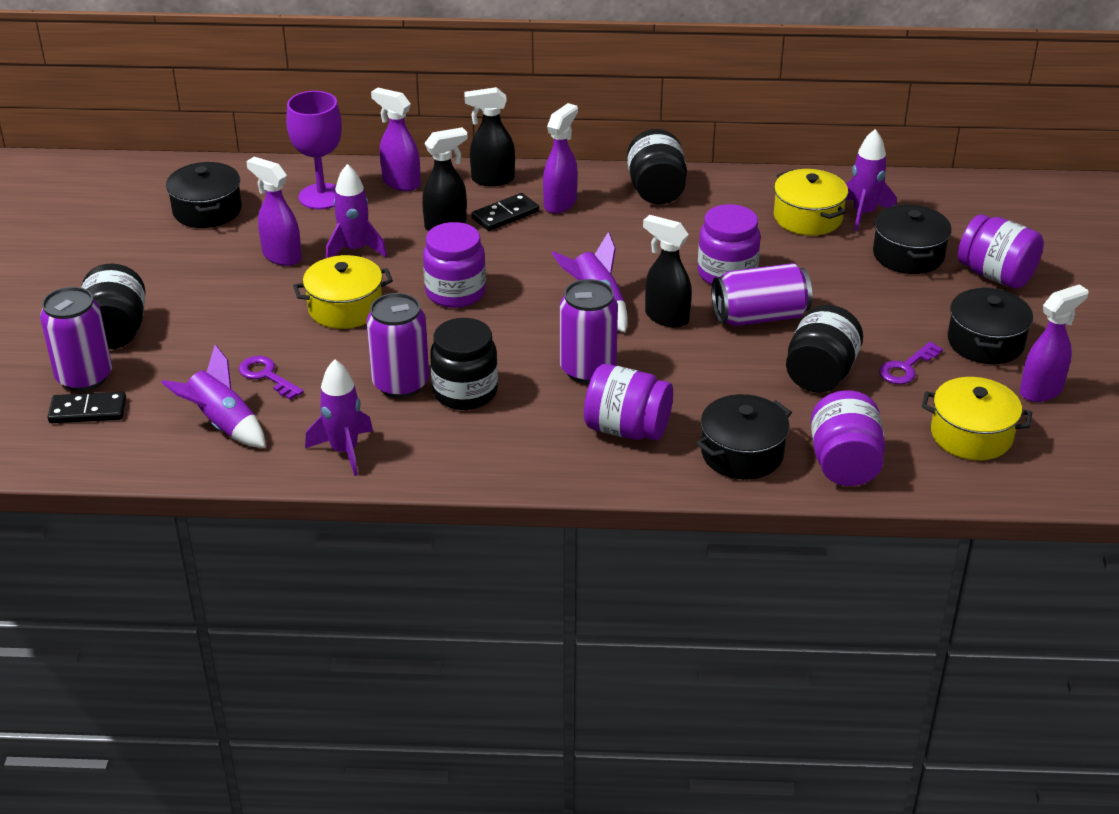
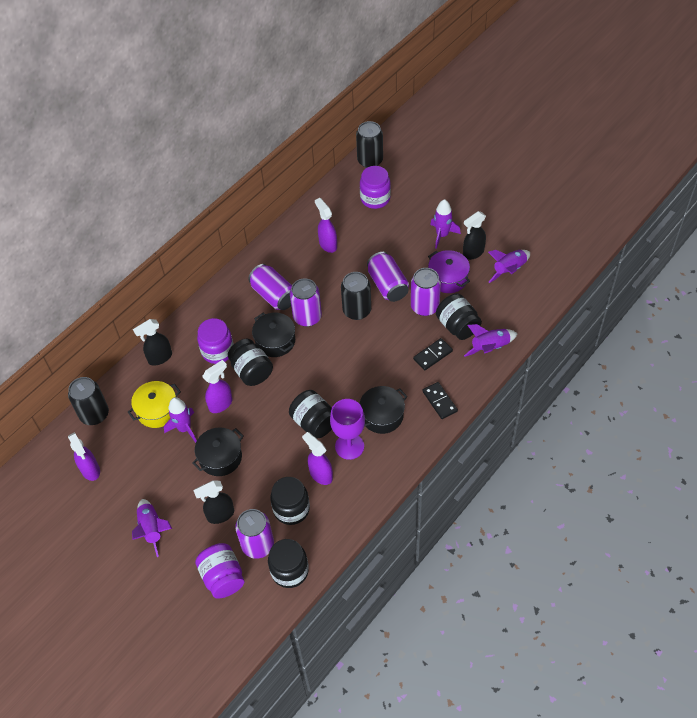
black can: none = 0 -> [68,377,109,425] [341,272,371,320] [356,121,383,168] = 3
black jar: [81,263,146,349] [430,318,498,410] [627,129,687,204] [786,305,863,393] = 4 -> [228,339,273,386] [268,539,309,588] [270,477,310,525] [289,390,332,439] [436,294,482,340] = 5
black pot: [166,162,242,228] [696,394,792,479] [873,204,952,274] [948,287,1033,364] = 4 -> [192,427,244,476] [252,313,295,357] [359,386,408,434] = 3
purple can: [40,287,112,391] [366,293,429,398] [560,279,618,383] [712,263,812,326] = 4 -> [235,509,274,559] [248,264,292,310] [290,278,322,327] [367,252,409,302] [411,268,441,316] = 5
purple jar: [423,222,486,308] [584,364,673,441] [698,204,761,285] [811,390,885,486] [958,214,1044,289] = 5 -> [195,543,244,599] [197,318,234,364] [360,166,391,209] = 3
purple key: [239,356,304,400] [879,342,943,384] = 2 -> none = 0
purple pot: none = 0 -> [428,250,470,293] = 1
yellow pot: [293,255,393,329] [774,169,848,236] [922,377,1032,460] = 3 -> [128,381,181,428] = 1

